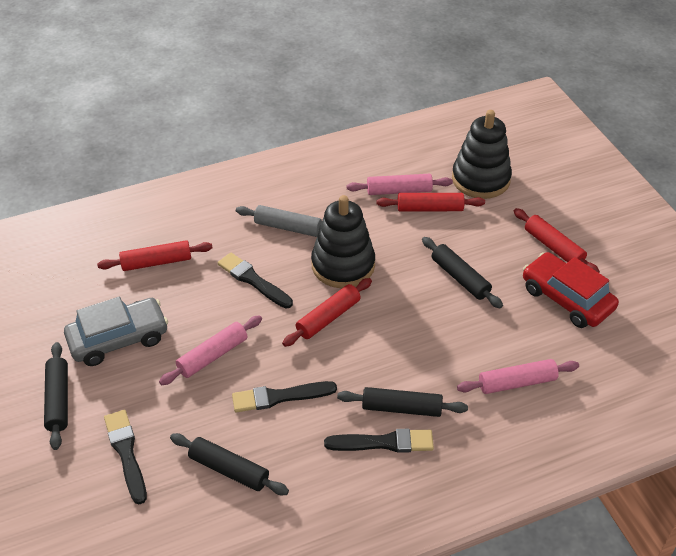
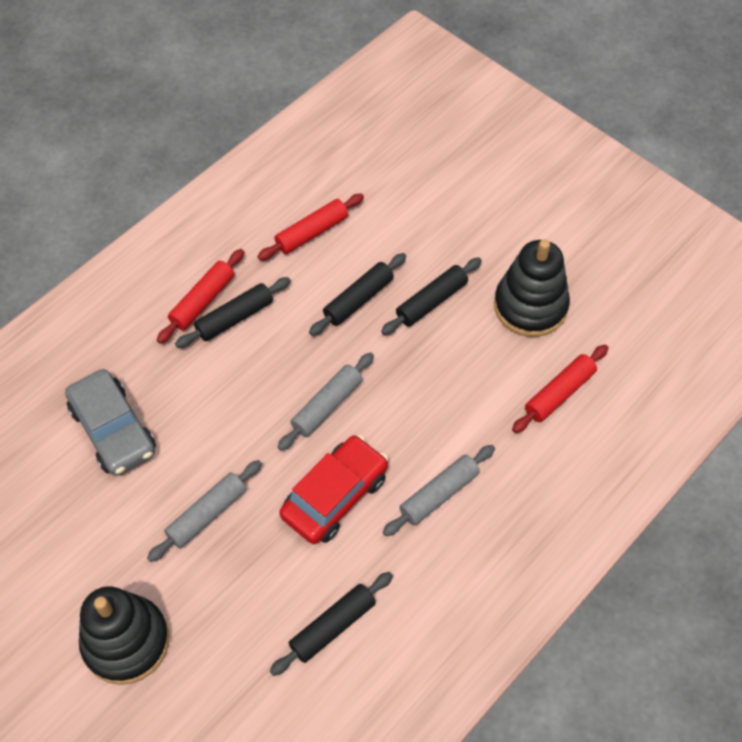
black brush: [104,410,147,504] [218,252,293,308] [232,381,337,412] [324,429,434,453] = 4 -> none = 0
grey rolling pin: [236,205,322,237] = 1 -> [147,460,262,562] [278,352,374,451] [383,445,495,536] = 3
pink rolling pin: [159,315,262,385] [346,174,453,195] [457,359,579,394] = 3 -> none = 0
red rolling pin: [97,240,213,271] [282,278,372,347] [377,193,485,212] [514,208,600,273] = 4 -> [157,249,244,344] [257,194,364,260] [512,345,609,433] = 3

